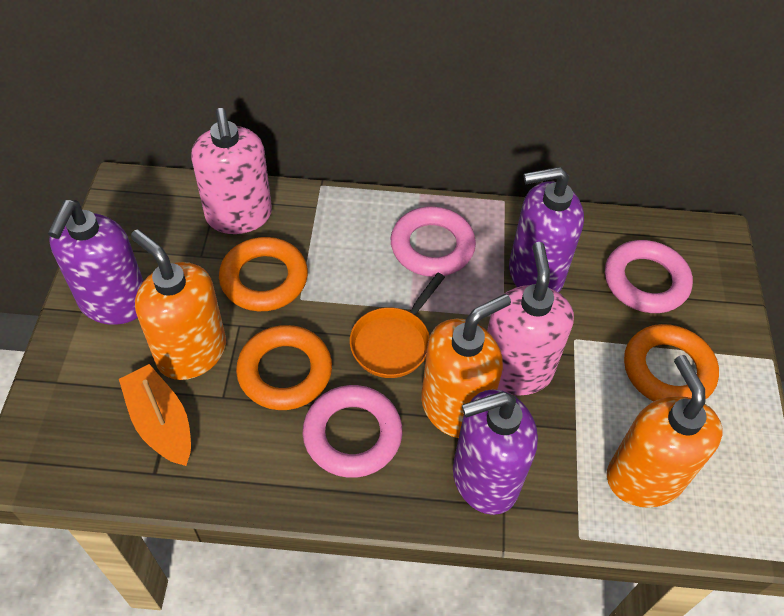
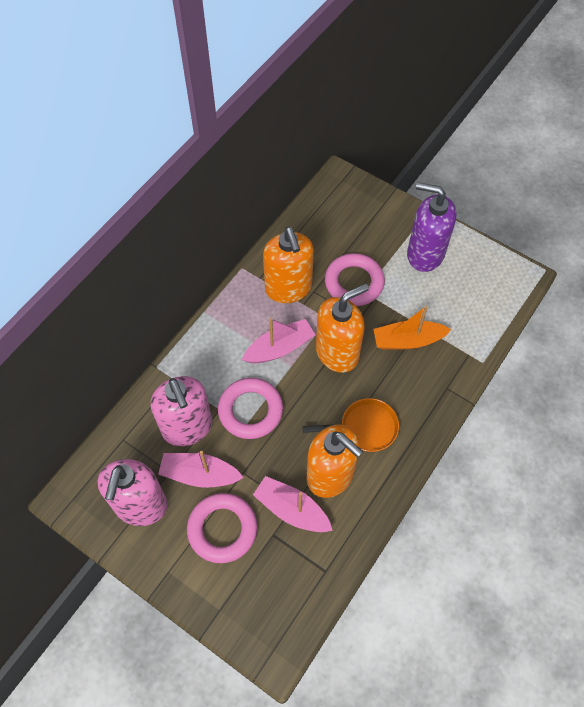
orange ring: [219,237,308,311] [236,325,332,410] [624,324,719,402] = 3 -> none = 0
pink boat: none = 0 -> [158,451,244,488] [242,318,315,364] [253,476,333,532] = 3
purple soap dispenser: [48,200,143,325] [453,389,538,515] [509,167,584,292] = 3 -> [407,182,456,272] = 1

